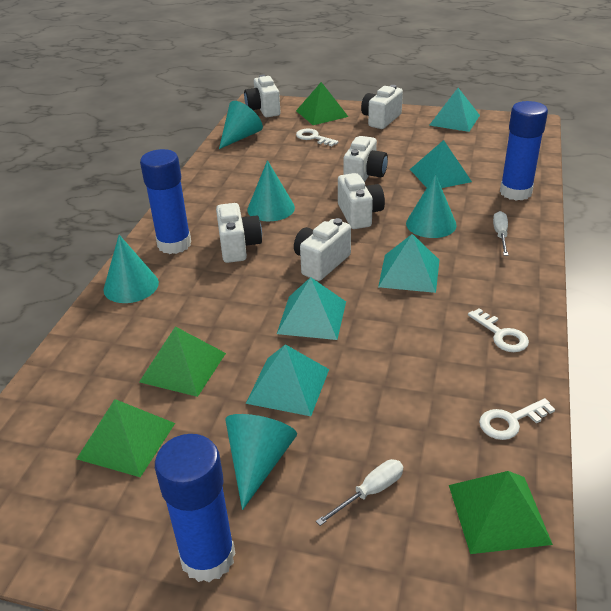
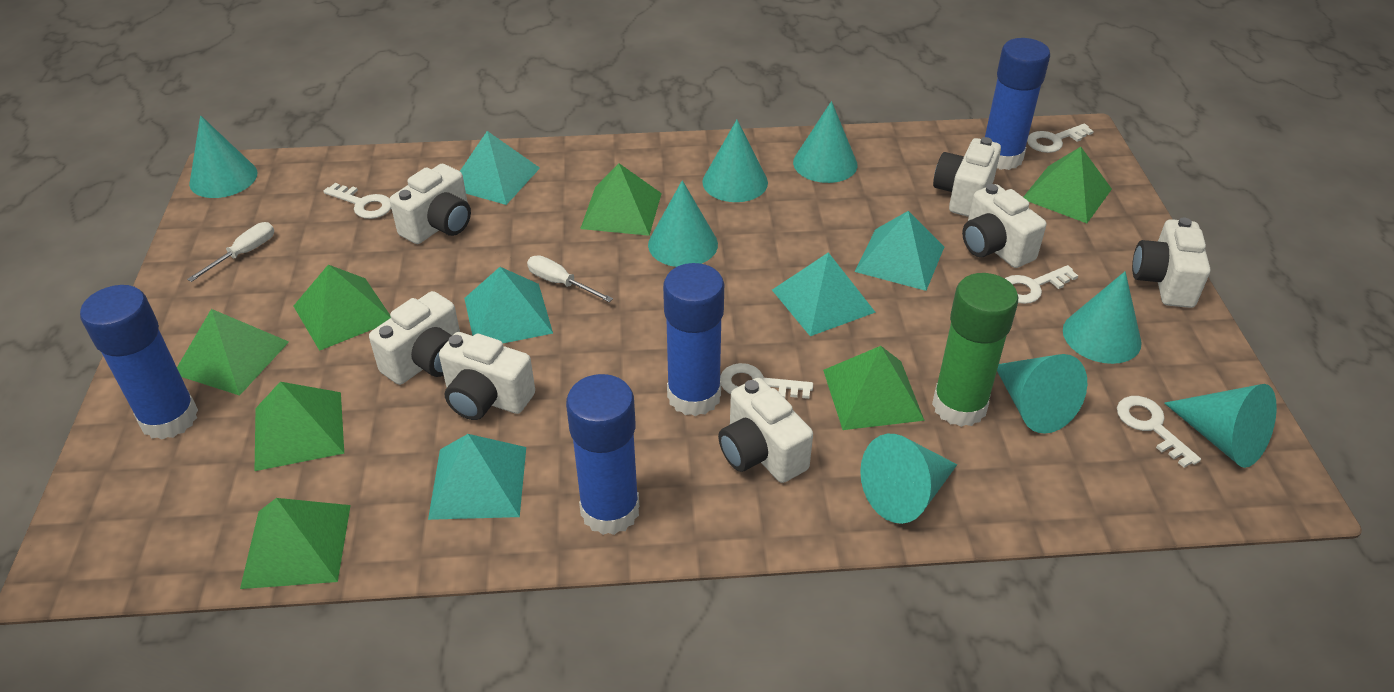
blue glue stick: [140,149,191,254] [155,434,235,582] [500,101,548,201] = 3 -> [80,285,198,440] [566,374,639,535] [663,263,724,416] [985,38,1050,170] = 4
green glue stick: none = 0 -> [932,273,1018,427] = 1
green pyramid: [77,399,175,477] [139,326,226,397] [296,82,348,125] [449,471,553,554] = 4 -> [177,309,289,396] [240,498,351,589] [255,382,344,471] [294,265,391,351] [580,163,662,236] [823,346,925,430] [1024,147,1112,223] = 7
turquoise cone: [103,235,159,303] [219,101,263,149] [225,414,297,510] [247,160,295,221] [406,174,457,238] = 5 -> [189,115,257,198] [648,180,718,267] [702,120,768,202] [793,101,858,183] [860,434,957,524] [997,354,1087,434] [1063,271,1142,364] [1164,384,1277,468] = 8
white camera: [216,203,262,263] [244,75,280,117] [294,218,351,281] [338,173,385,229] [344,136,388,182] [361,85,403,129] = 6 -> [369,291,460,385] [390,164,471,244] [439,332,535,420] [718,378,813,483] [933,137,1001,217] [962,184,1046,268] [1132,218,1210,308] = 7
white key: [296,128,338,146] [468,308,529,352] [479,398,555,440] = 3 -> [323,183,391,219] [720,363,813,399] [1005,265,1078,304] [1027,124,1094,153] [1117,396,1201,468] = 5

